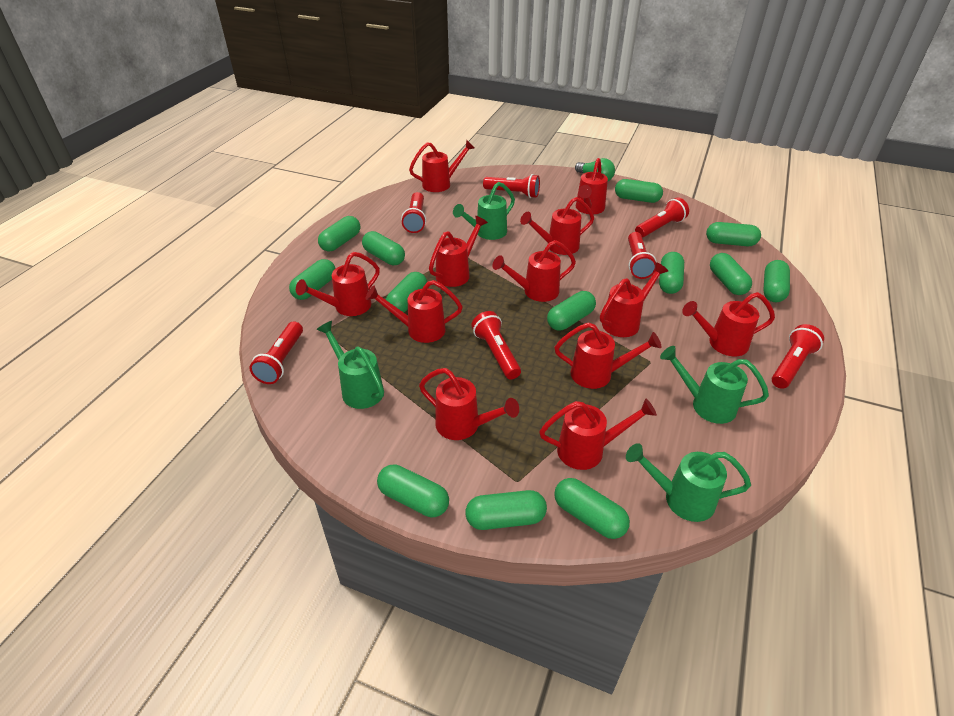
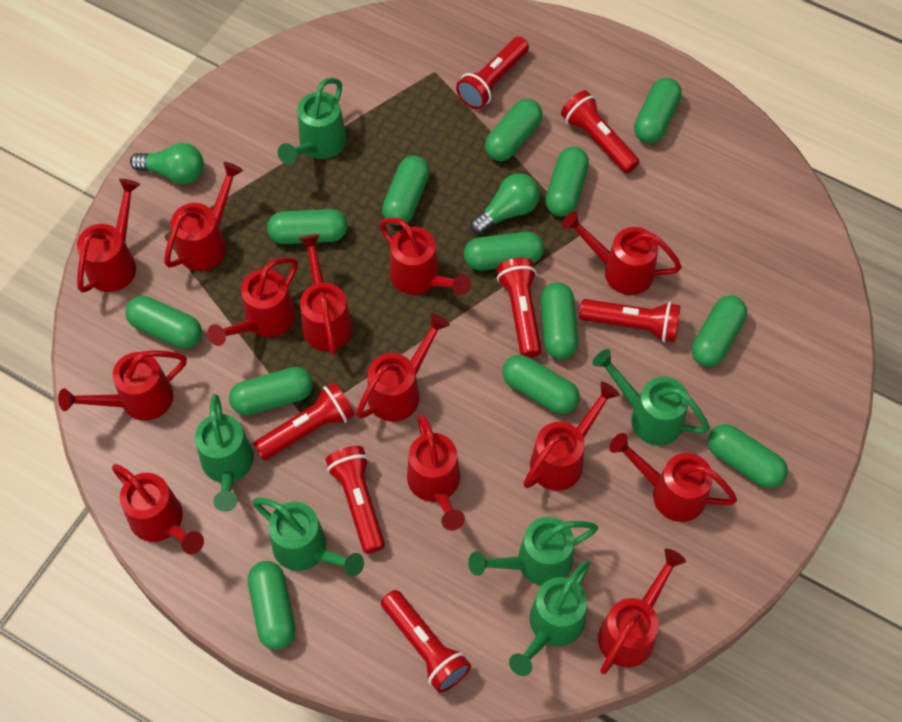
green light bulb: [575,158,615,181] = 1 -> [130,143,204,184] [471,174,540,234] = 2
green watering can: [316,321,384,409] [453,182,515,240] [626,443,751,522] [660,346,769,424] = 4 -> [195,394,254,512] [252,498,364,577] [278,78,347,164] [468,517,598,585] [509,561,590,676] [593,349,710,445] = 6
red watering can: [296,252,380,316] [366,280,463,343] [409,140,474,192] [419,368,519,440] [429,216,488,287] [493,240,576,302] [520,197,594,255] [539,398,657,470] [554,322,661,389] [576,158,608,214] [600,262,668,337] [682,292,775,356] = 12 -> [58,350,187,421] [77,179,140,293] [112,464,204,554] [164,162,243,271] [207,257,298,346] [299,234,353,355] [356,313,450,422] [379,218,471,296] [407,413,465,531] [523,382,620,491] [562,211,682,295] [598,549,686,674] [609,433,737,522] = 13

